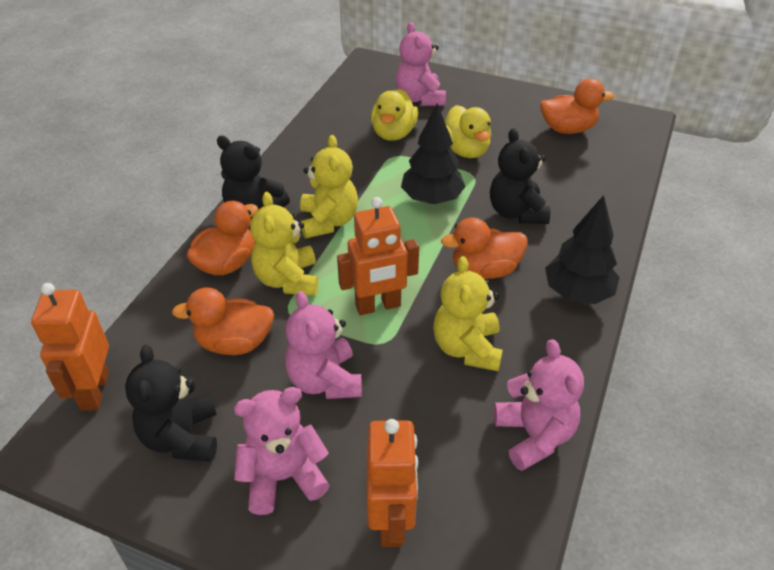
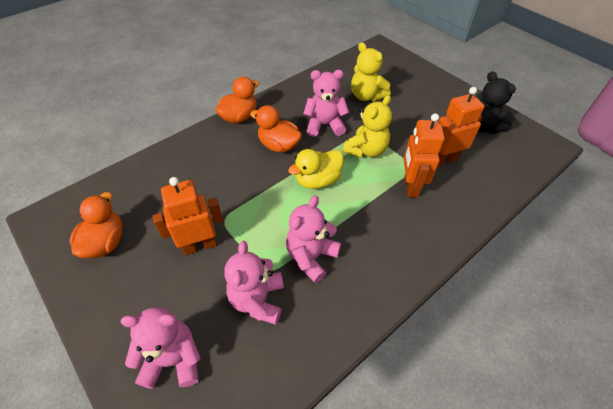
black teddy bear: [125,345,217,462] [217,136,290,219] [490,128,550,224] = 3 -> [476,71,516,134] = 1
black tree: [401,103,466,204] [545,195,620,304] = 2 -> none = 0
orange duck: [172,288,274,355] [187,201,258,275] [441,217,528,279] [540,79,615,134] = 4 -> [69,192,123,258] [215,77,259,123] [250,105,302,153] = 3
yellow duck: [371,89,418,141] [445,105,491,158] = 2 -> [288,149,344,189] = 1
yellow teddy bear: [250,192,318,296] [300,135,358,238] [433,256,503,371] = 3 -> [343,95,392,158] [351,42,390,101] = 2

